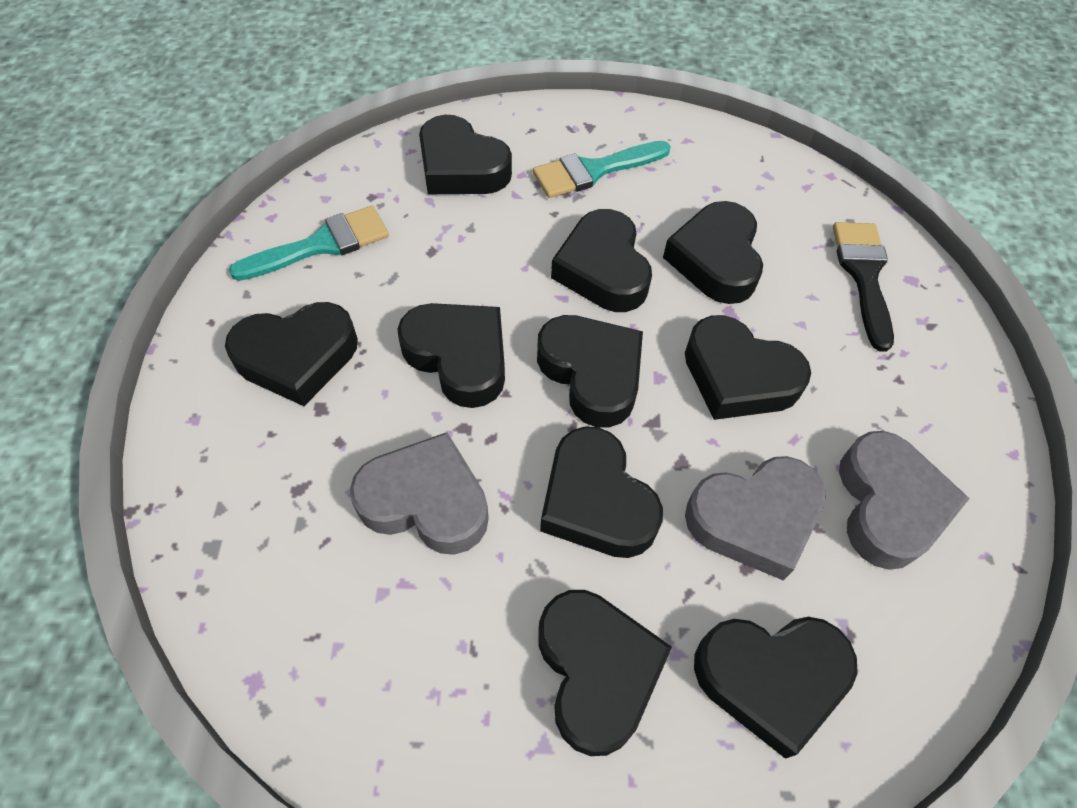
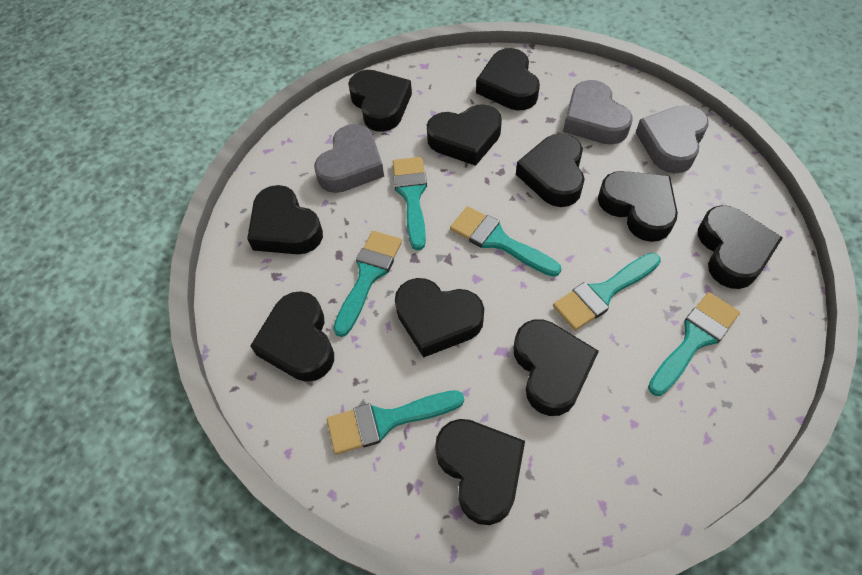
black brush: [833,222,894,352] = 1 -> none = 0
black heart: [225,302,358,406] [397,303,505,408] [419,115,512,194] [537,315,643,427] [538,590,672,756] [540,427,663,558] [551,209,652,312] [663,201,763,304] [685,315,811,420] [694,617,858,759] = 10 -> [247,185,323,254] [250,291,334,382] [348,70,412,132] [395,278,484,358] [427,104,502,166] [435,419,525,525] [476,48,540,110] [514,319,599,416] [516,134,585,207] [598,171,678,242] [698,205,783,289] = 11
turquoise brush: [229,206,389,281] [533,141,671,198] = 2 -> [327,390,464,455] [333,231,402,337] [393,157,427,250] [450,206,561,277] [553,253,661,331] [648,292,740,396] = 6

